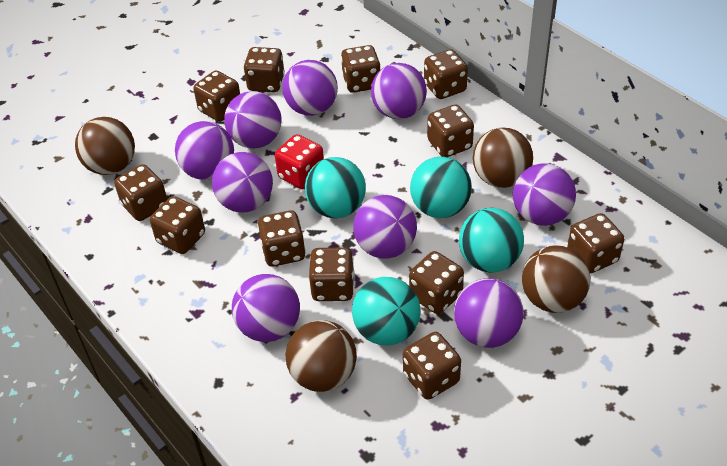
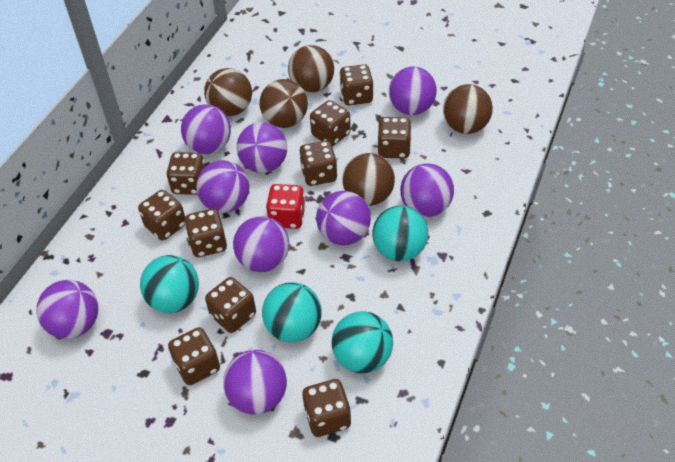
brown ball: [75,117,135,175] [286,320,357,392] [473,127,533,188] [522,245,591,313] = 4 -> [204,68,252,116] [259,79,308,128] [288,45,334,93] [342,153,395,206] [443,84,493,134] = 5
brown dice: [114,164,167,221] [150,196,205,254] [193,71,240,122] [243,47,285,92] [257,210,306,267] [309,247,355,301] [341,45,380,93] [403,332,461,400] [409,251,464,314] [424,49,468,99] [427,105,474,157] [567,213,624,273] = 12 -> [138,190,185,240] [166,152,205,195] [168,327,220,385] [184,208,227,257] [205,277,256,333] [299,141,337,186] [302,379,351,437] [310,100,351,146] [339,64,374,105] [377,117,412,158] = 10

